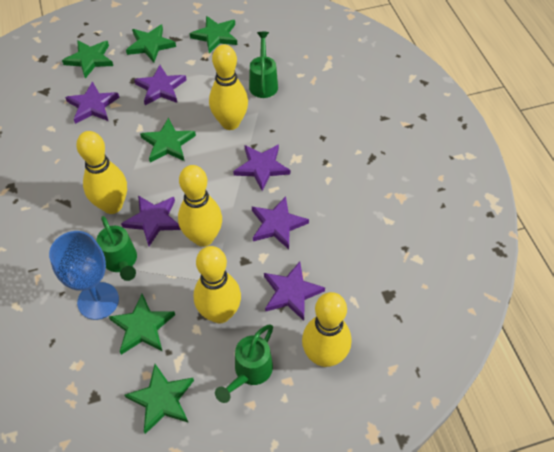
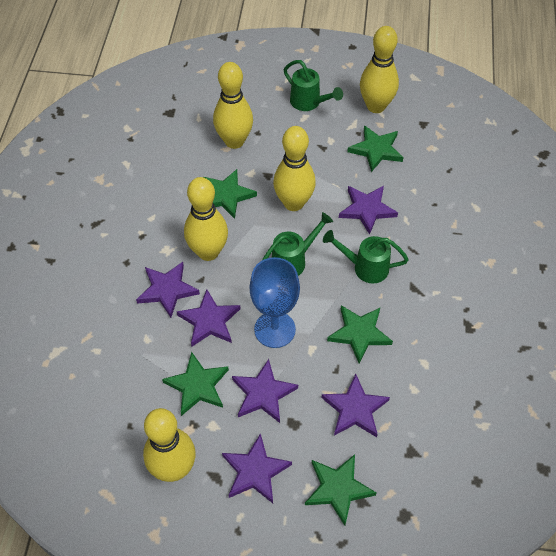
green star: [62,40,113,78] [109,294,175,355] [125,364,194,434] [126,25,176,63] [140,118,196,163] [190,16,237,53] = 6 -> [162,352,229,416] [203,169,257,219] [305,454,377,526] [327,305,393,364] [347,125,404,172] = 5

